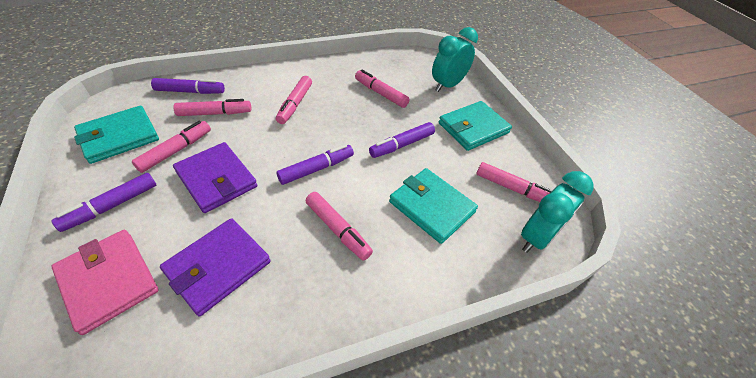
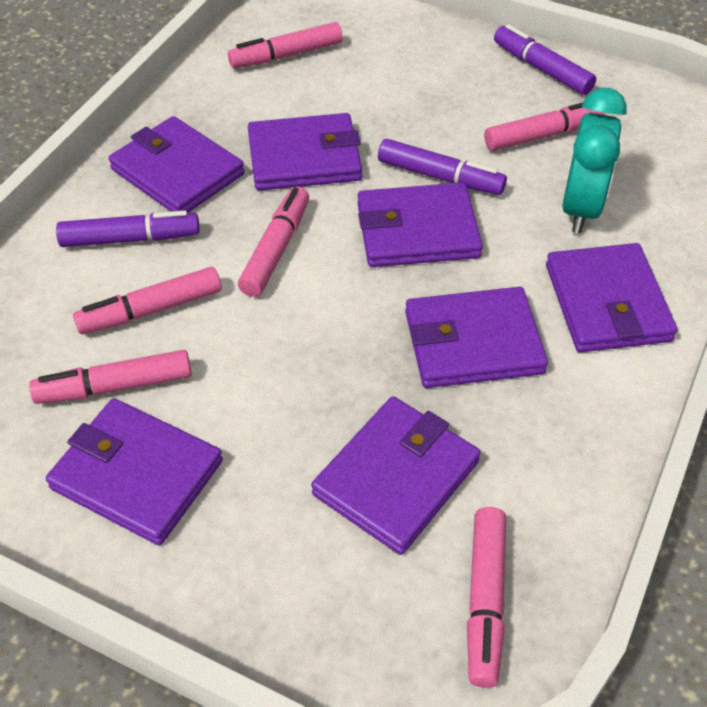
pink wallet: [51,230,159,335] = 1 -> none = 0
purple marker: [51,173,156,232] [151,78,225,94] [276,144,354,185] [369,122,435,158] = 4 -> [56,211,200,247] [378,139,507,195] [494,24,596,95] = 3
purple wallet: [160,218,271,317] [173,142,257,213] = 2 -> [46,398,223,545] [108,116,245,213] [248,113,362,191] [311,396,481,555] [357,182,483,267] [405,287,548,388] [546,243,678,352] = 7
turquoise clock: [432,27,478,92] [521,171,593,253] = 2 -> [562,88,627,233] = 1
turquoise wallet: [74,106,159,164] [389,168,478,244] [439,101,512,151] = 3 -> none = 0

